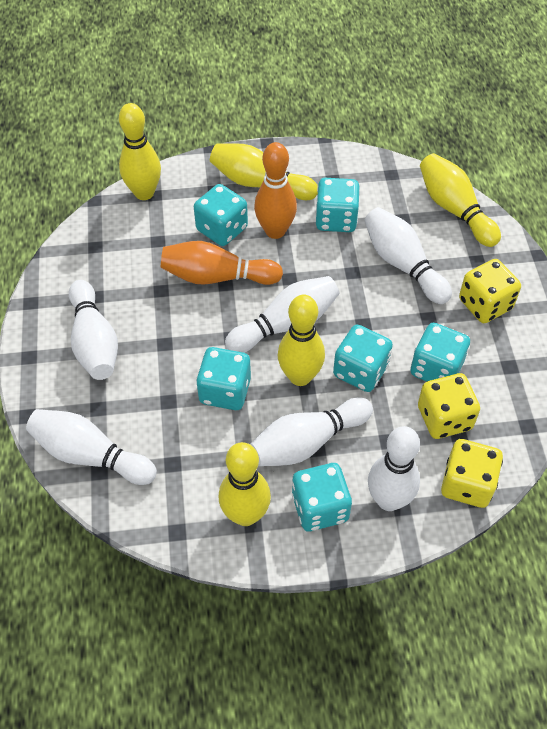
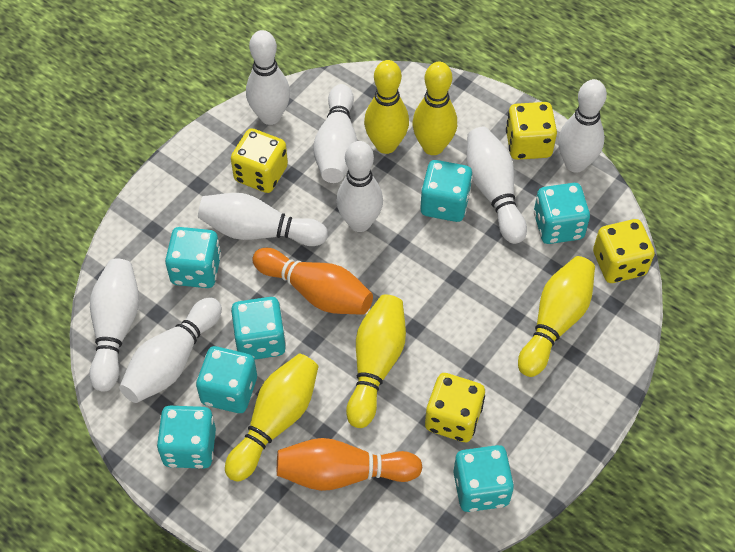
turquoise dice: [194,184,248,246] [196,347,251,410] [292,463,352,531] [315,178,360,232] [333,325,393,392] [410,323,470,382] = 6 -> [157,406,216,469] [165,227,221,288] [196,346,257,413] [231,297,286,359] [420,160,473,222] [453,445,514,512] [534,183,590,244] = 7
white bowling pin: [26,409,157,485] [69,280,118,380] [225,276,339,353] [250,397,373,466] [364,207,452,304] [368,426,420,511] = 6 -> [89,259,139,392] [119,297,222,403] [198,193,328,246] [246,30,290,125] [313,84,358,183] [336,141,383,232] [467,127,527,244] [558,79,607,173] = 8
yellow dice: [418,373,480,439] [441,439,503,508] [459,259,521,323] = 3 -> [231,128,288,193] [425,373,485,442] [506,102,557,160] [593,219,655,283] = 4

